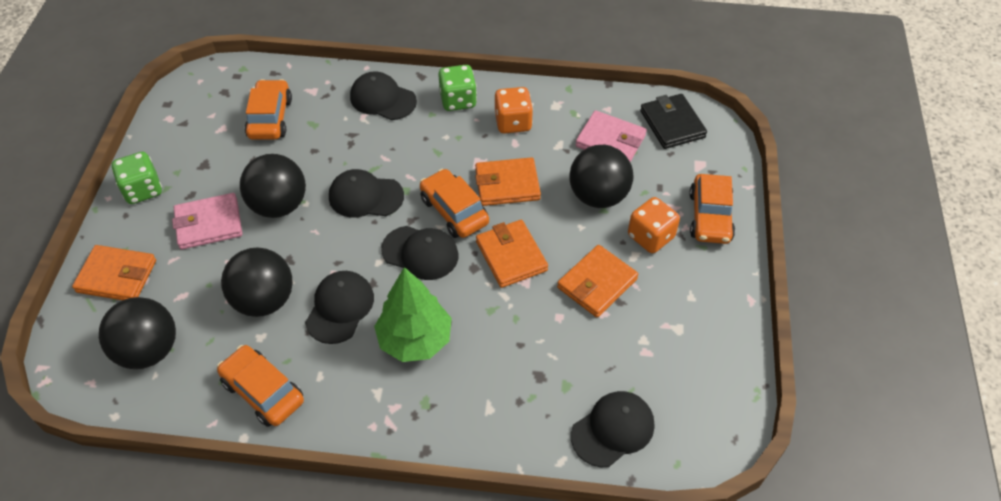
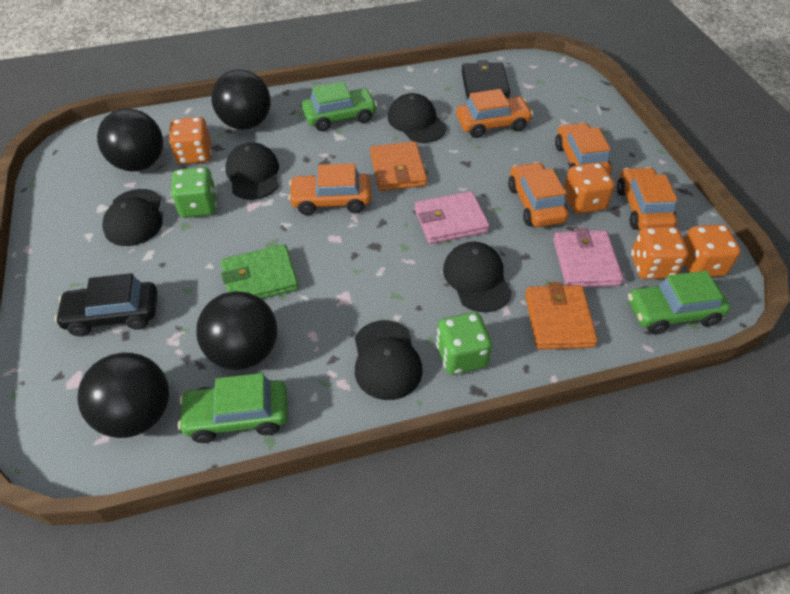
black car: none = 0 -> [55,273,157,336] = 1
green car: none = 0 -> [178,373,288,443] [302,82,377,131] [628,271,730,334] = 3
green tree: [374,267,452,362] = 1 -> none = 0
green wallet: none = 0 -> [221,244,299,299] = 1
orange car: [217,345,304,427] [245,79,292,140] [420,169,489,238] [689,174,735,244] = 4 -> [288,163,371,215] [456,89,533,138] [508,162,568,227] [555,123,612,175] [617,167,678,230] = 5
orange dice: [494,87,533,134] [628,197,680,253] = 2 -> [169,117,212,164] [564,162,615,214] [631,227,688,279] [684,224,741,277] = 4
orange wallet: [72,245,156,300] [475,157,541,206] [476,220,548,288] [557,245,639,318] = 4 -> [370,141,427,191] [525,282,598,350] = 2

